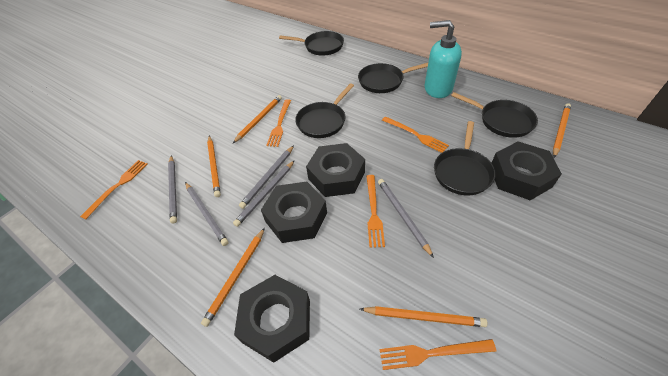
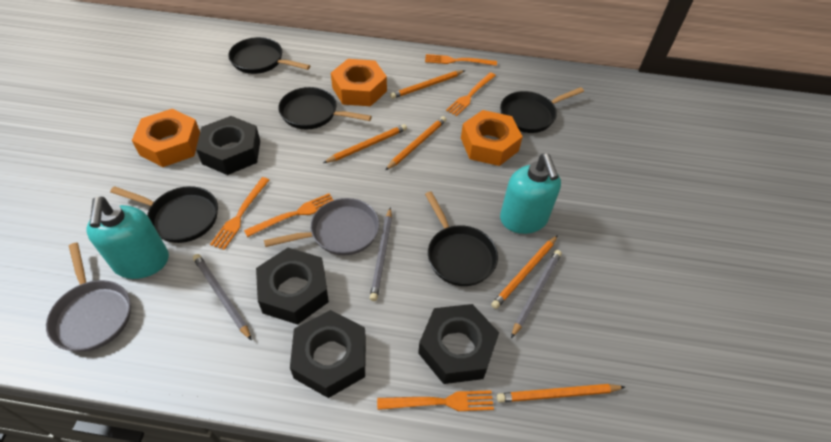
grey pan: none = 0 -> [46,242,131,352] [264,198,379,255] = 2
grey pencil: [168,155,177,224] [185,182,228,246] [233,160,295,227] [239,145,294,209] [378,179,434,258] = 5 -> [193,254,252,341] [370,207,392,301] [511,250,562,338] = 3
orange nut: none = 0 -> [132,109,200,167] [331,59,387,106] [461,110,523,166] = 3
turquoise soap dispenser: [425,20,462,98] = 1 -> [86,197,169,279] [500,154,561,234] = 2

